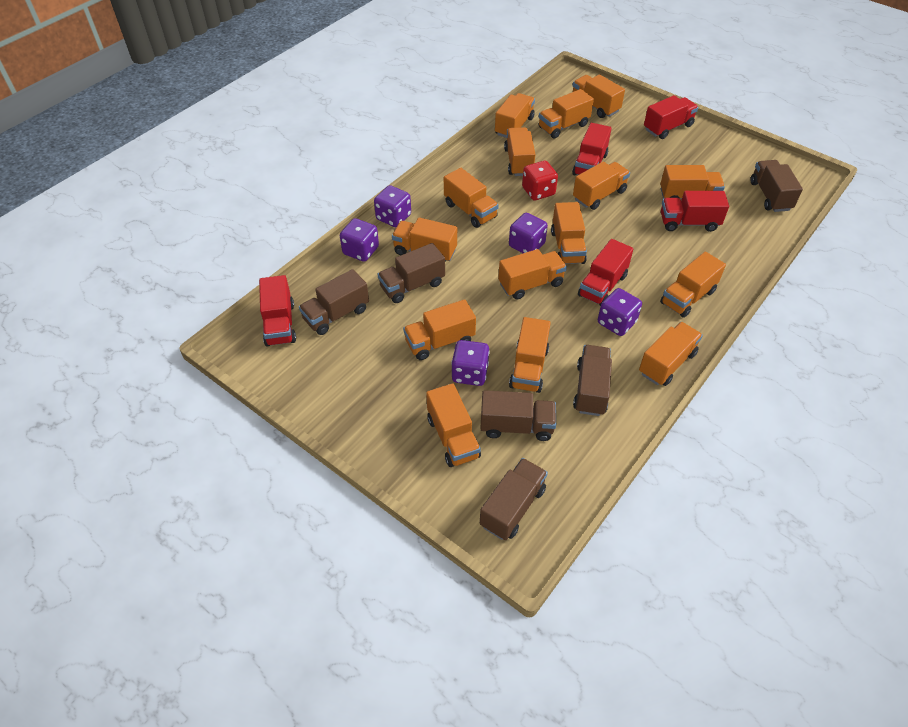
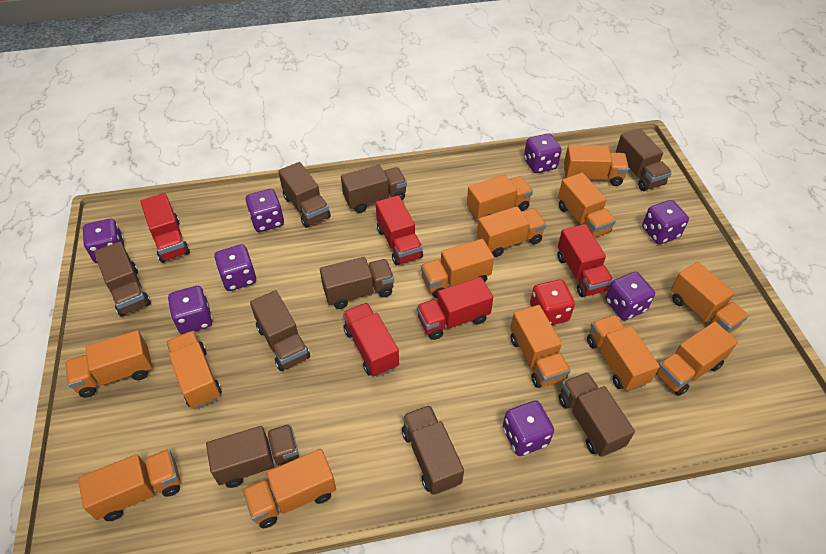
brown truck: [299,269,369,335] [378,243,445,303] [480,390,556,441] [480,458,548,540] [573,345,612,416] [750,160,803,212] = 6 -> [94,242,151,317] [206,424,299,488] [250,290,310,371] [278,162,331,228] [320,257,394,309] [341,165,407,213] [402,405,464,495] [559,372,635,457] [616,129,672,191] = 9
orange truck: [392,217,457,261] [403,299,476,360] [426,383,481,467] [444,168,499,228] [495,93,535,138] [498,249,567,299] [504,127,535,176] [509,317,551,393] [539,89,594,139] [551,202,587,264] [572,74,625,118] [573,161,630,210] [639,322,703,386] [660,165,725,199] [660,252,726,318] = 15 -> [65,330,152,398] [78,449,180,521] [166,331,222,409] [243,449,336,528] [421,239,494,298] [467,175,533,221] [477,206,546,257] [510,305,571,388] [558,173,616,238] [564,145,629,186] [587,315,660,391] [656,322,738,396] [671,262,748,333] = 13
purple dice: [340,218,379,262] [374,185,411,227] [451,340,490,386] [509,213,548,253] [598,288,642,336] = 5 -> [83,219,124,263] [168,286,212,334] [214,244,256,291] [246,189,284,232] [503,400,554,456] [524,133,562,173] [605,272,655,321] [642,200,689,244] = 8

